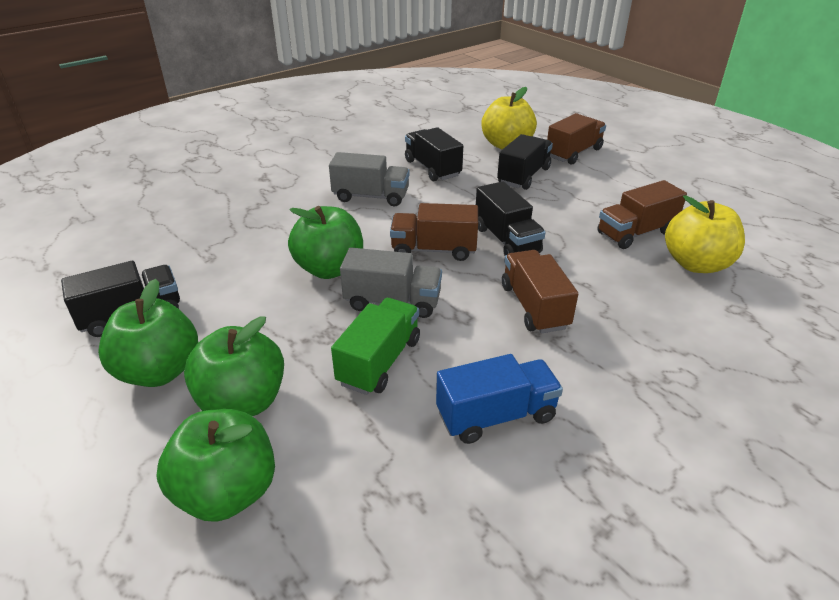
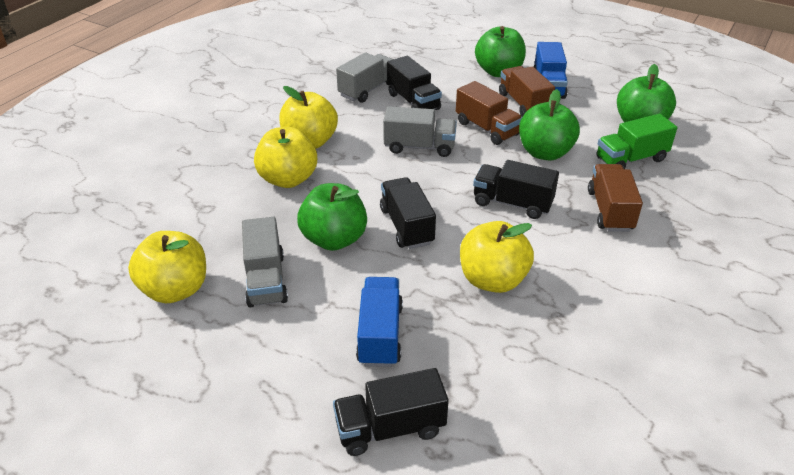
blue truck: [436,354,563,444] = 1 -> [356,277,403,367] [534,42,568,99] = 2
brown truck: [390,203,478,261] [502,250,578,334] [547,113,606,164] [597,180,687,249] = 4 -> [456,81,522,145] [499,66,555,117] [588,164,643,232] = 3
grey truck: [329,152,410,206] [340,248,442,318] = 2 -> [242,217,288,307] [336,52,393,103] [383,106,457,157] = 3
yellow apple: [481,87,537,149] [665,195,745,273] = 2 -> [128,231,206,303] [254,127,317,188] [279,86,338,149] [460,221,534,293] = 4

